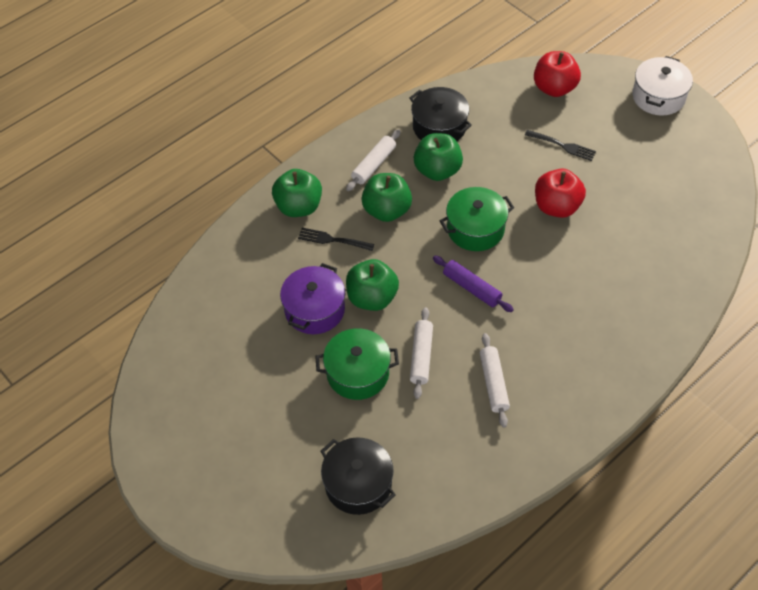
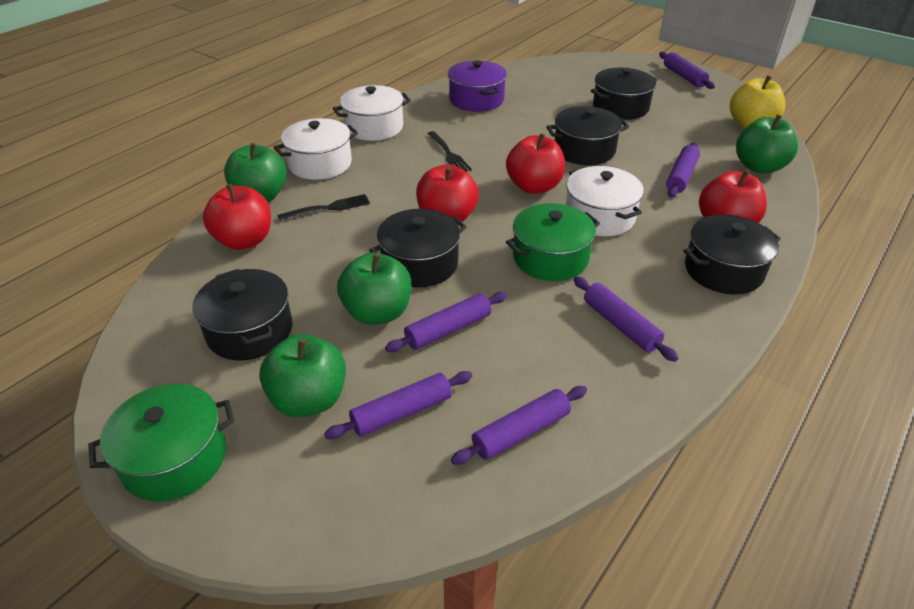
black pot: [320,437,395,515] [409,87,472,141] = 2 -> [192,269,292,360] [369,209,467,288] [546,106,629,165] [591,68,658,120] [683,214,781,295] = 5
purple rolling pin: [433,256,514,312] = 1 -> [324,371,472,439] [385,292,507,352] [451,386,587,465] [574,276,678,362] [659,52,715,89] [666,142,700,198] = 6
red apple: [534,51,581,97] [535,169,586,218] = 2 -> [203,184,271,250] [416,164,479,222] [506,133,565,194] [699,170,767,223] = 4
white pot: [632,56,693,116] = 1 -> [274,118,358,180] [333,85,411,141] [566,166,644,236] = 3
white rolling pin: [346,130,401,191] [410,307,433,399] [480,333,510,427] = 3 -> none = 0
yellow apple: none = 0 -> [730,76,785,128] = 1

